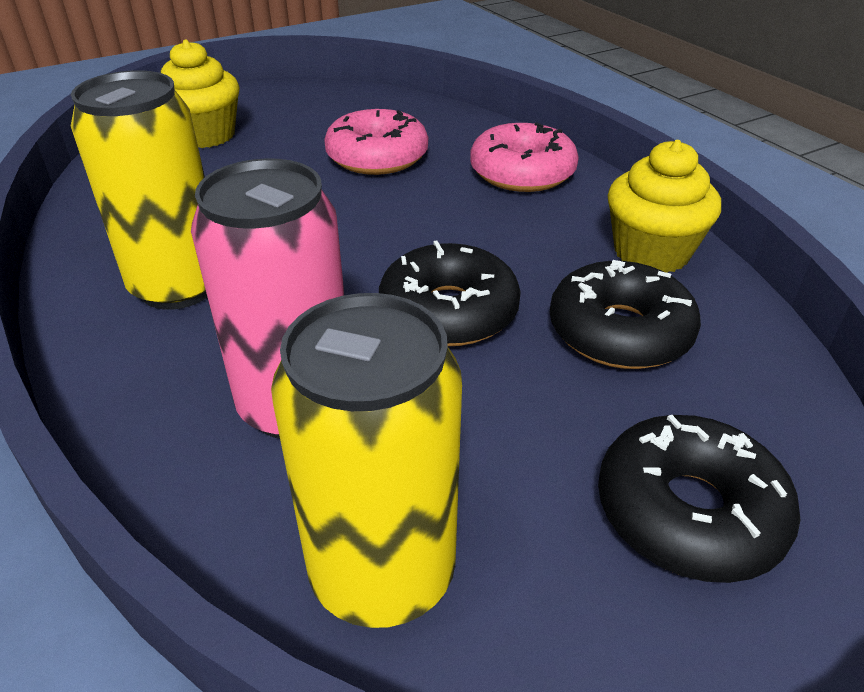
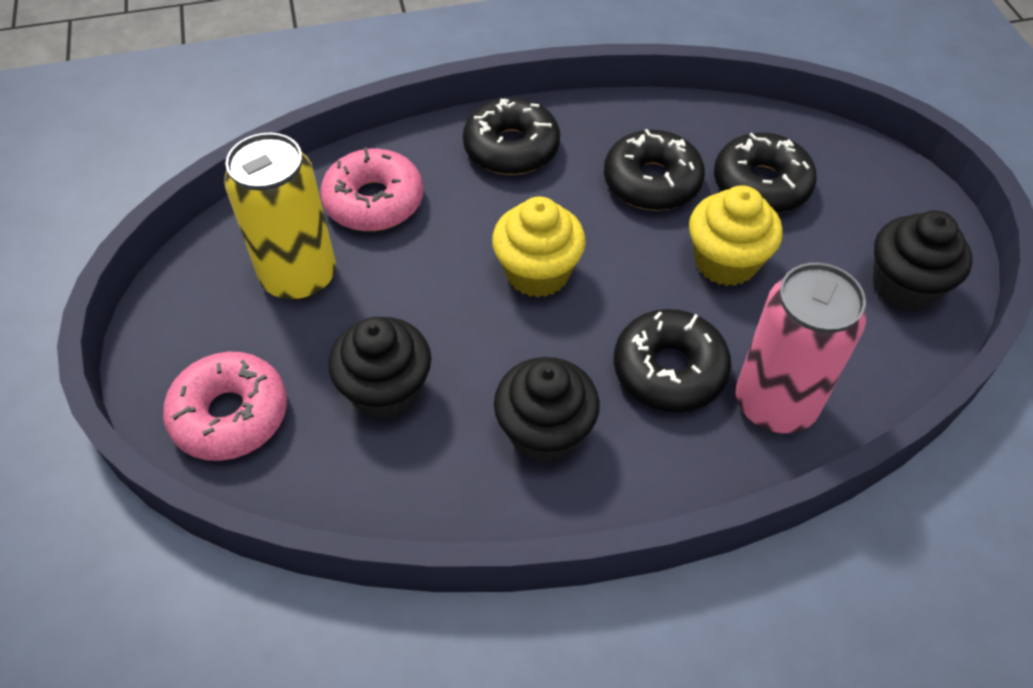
black cupcake: none = 0 -> [328,317,431,420] [494,357,600,463] [873,210,972,311] = 3
black donut: [379,241,521,346] [550,260,701,369] [598,415,800,583] = 3 -> [463,97,560,175] [604,129,705,211] [614,309,731,412] [714,132,817,213] = 4
yellow can: [71,70,207,310] [271,293,462,628] = 2 -> [224,133,336,301] = 1

